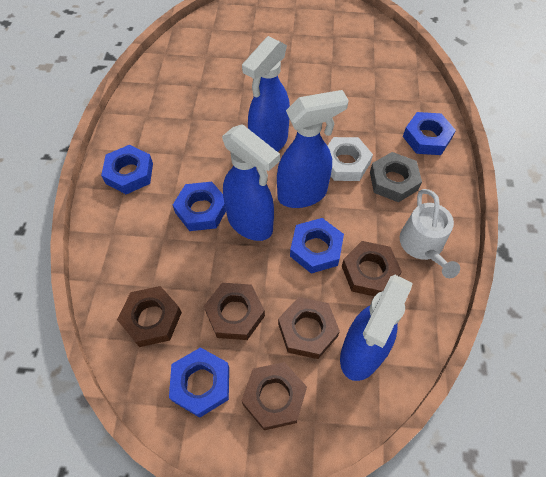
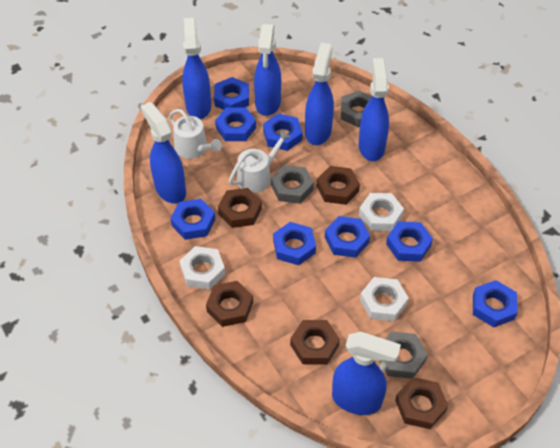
blue nut: [101,145,153,194] [169,347,229,418] [173,182,226,231] [290,218,344,274] [403,112,456,155] = 5 -> [170,199,215,240] [214,77,249,110] [215,107,256,141] [263,114,303,151] [273,222,316,266] [325,216,370,258] [386,221,433,262] [473,280,518,327] = 8
blue spray bottle: [222,124,280,241] [242,36,290,152] [277,90,349,208] [340,275,413,381] = 4 -> [141,102,186,204] [182,18,211,119] [254,24,281,116] [305,43,334,145] [332,332,401,415] [359,58,389,161] = 6
grey nut: [370,152,422,202] = 1 -> [271,165,314,204] [341,91,372,127] [379,331,428,379] = 3
white nut: [328,137,373,181] = 1 -> [179,246,225,290] [359,193,404,231] [360,277,409,321] = 3
white watering can: [400,189,460,278] = 1 -> [169,109,222,159] [229,130,291,193] = 2

